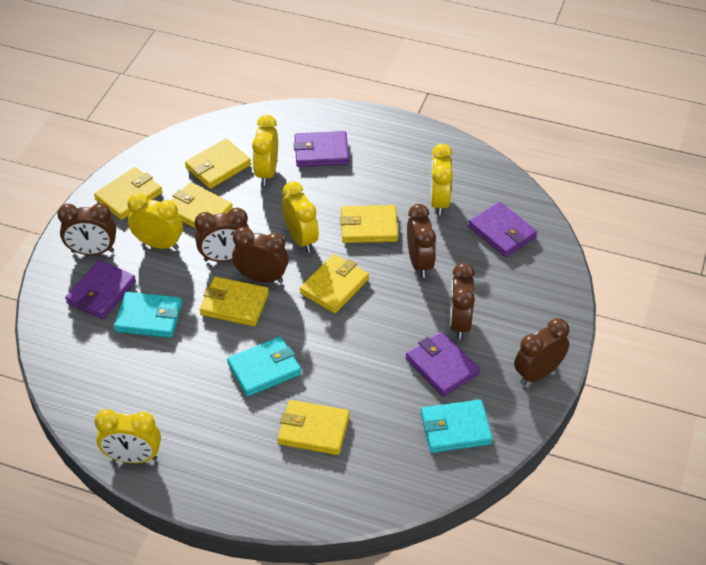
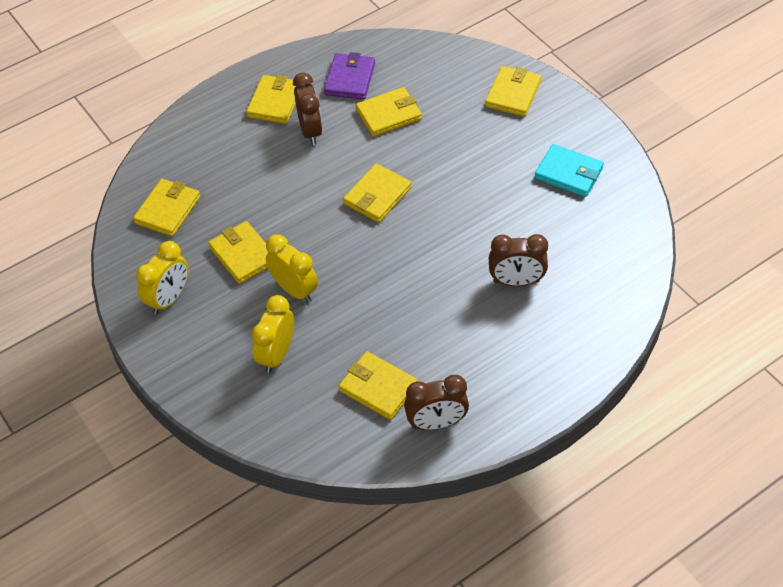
brown clock: [57,203,116,255] [195,208,249,262] [232,227,289,283] [407,204,436,278] [450,263,475,339] [514,318,569,385] = 6 -> [293,73,322,145] [404,375,469,430] [489,234,548,286] = 3
purple wallet: [65,260,136,319] [294,131,349,167] [406,331,480,397] [468,201,537,257] = 4 -> [324,52,375,100] = 1
turquoise wallet: [114,292,182,338] [227,336,301,397] [421,400,493,453] = 3 -> [535,144,604,197] = 1
yellow clock: [94,409,161,463] [127,193,183,250] [252,115,278,185] [282,181,319,253] [430,144,453,216] = 5 -> [136,241,189,314] [252,295,294,373] [266,234,318,302] = 3

